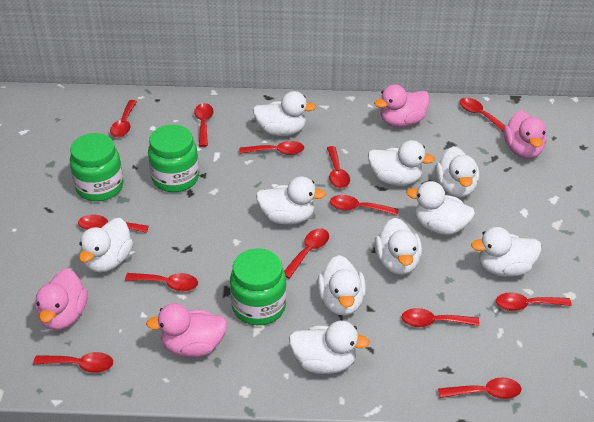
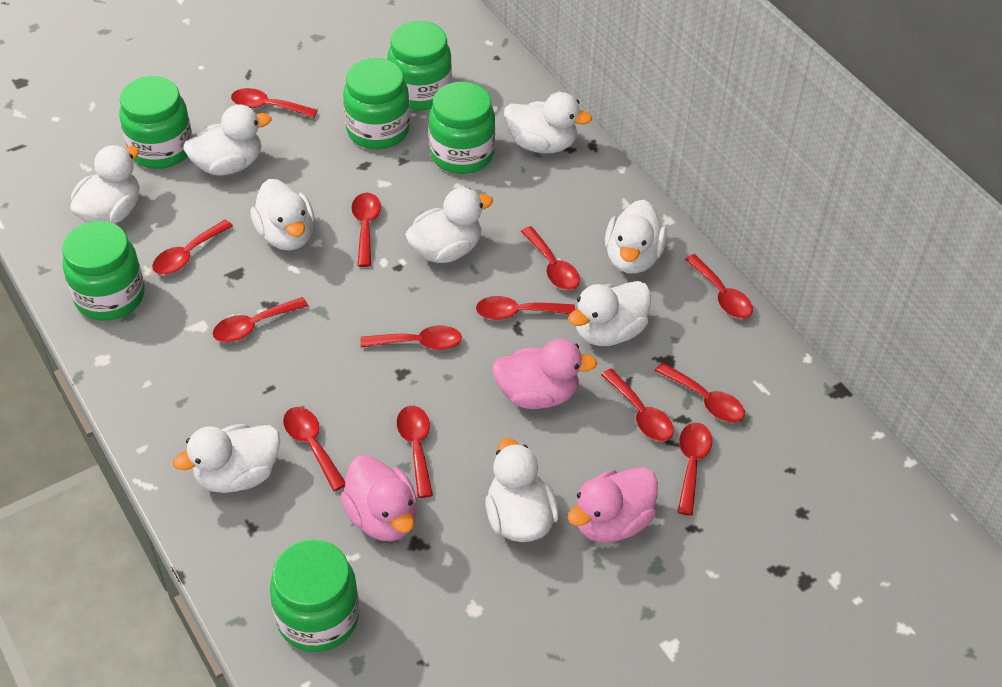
green jar: [70,133,124,201] [148,125,199,192] [230,248,286,325] = 3 -> [62,221,145,321] [119,76,193,169] [270,539,359,652] [343,58,410,149] [387,21,452,111] [429,82,495,174] = 6
pink duck: [36,268,88,330] [146,303,227,357] [374,84,430,127] [504,110,547,159] = 4 -> [340,455,417,541] [492,339,597,409] [567,467,658,543] = 3
white duck: [79,218,133,273] [253,91,316,136] [256,176,326,225] [289,321,370,374] [317,255,366,316] [368,140,435,186] [375,218,422,275] [406,181,475,235] [435,146,479,197] [471,227,541,277] = 10 -> [70,145,140,224] [173,424,280,493] [183,104,272,175] [250,179,315,250] [405,188,493,263] [486,438,559,542] [504,92,592,153] [568,281,651,346] [605,200,667,274] = 9

